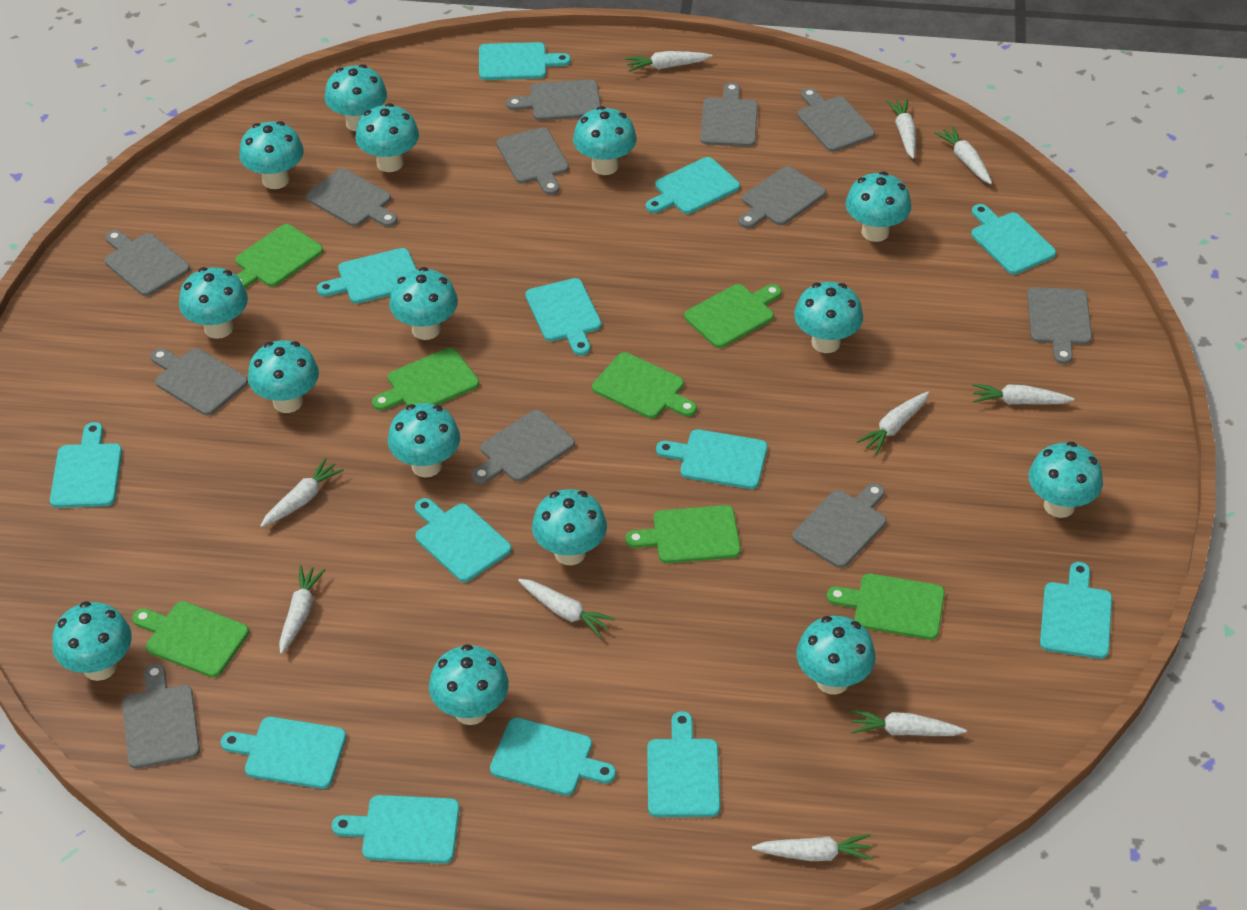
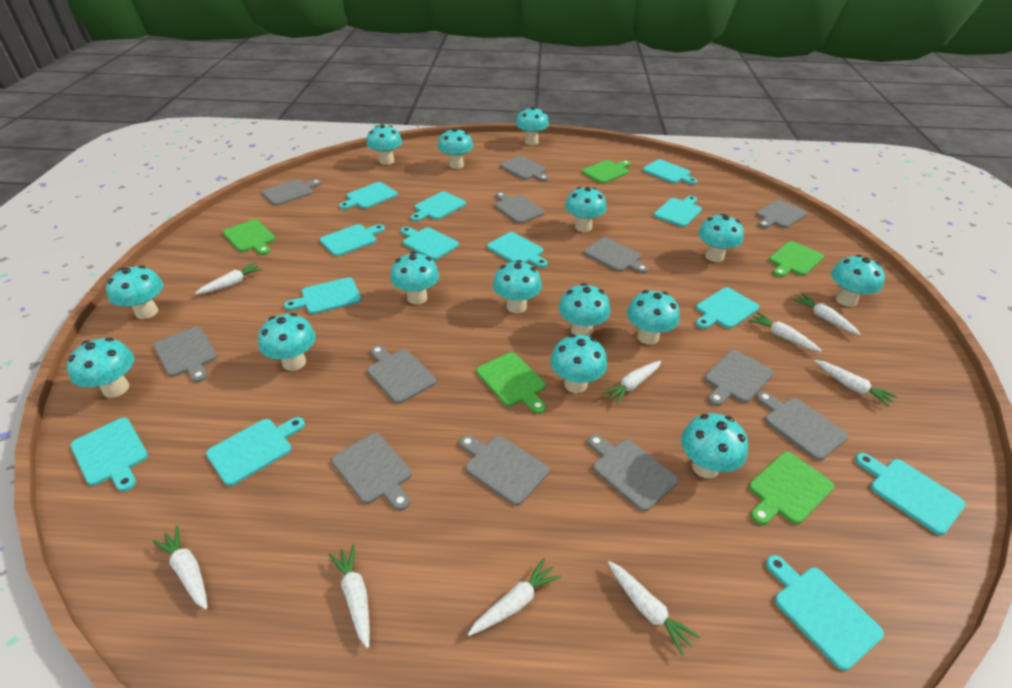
green cutting board: [132,601,249,677] [235,224,323,288] [372,348,479,411] [592,352,697,419] [626,505,741,563] [684,284,782,348] [827,574,945,640] = 7 -> [223,220,275,255] [476,352,546,414] [582,160,631,184] [749,452,834,525] [769,241,824,277] = 5
white carrot: [260,458,344,527] [279,565,326,654] [518,579,615,638] [625,51,713,72] [752,834,873,861] [851,709,967,736] [856,392,929,455] [886,99,916,159] [935,126,992,184] [972,384,1075,404] = 10 -> [152,526,208,609] [195,262,263,294] [329,544,370,648] [468,558,562,636] [602,361,661,405] [608,561,700,656] [749,312,822,352] [793,294,861,335] [815,360,897,407] = 9

